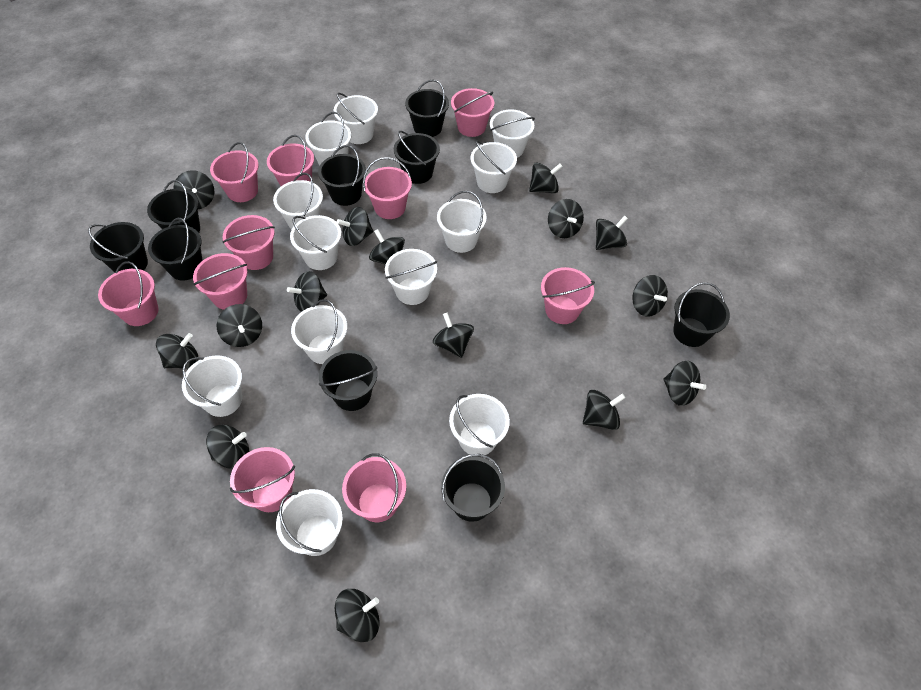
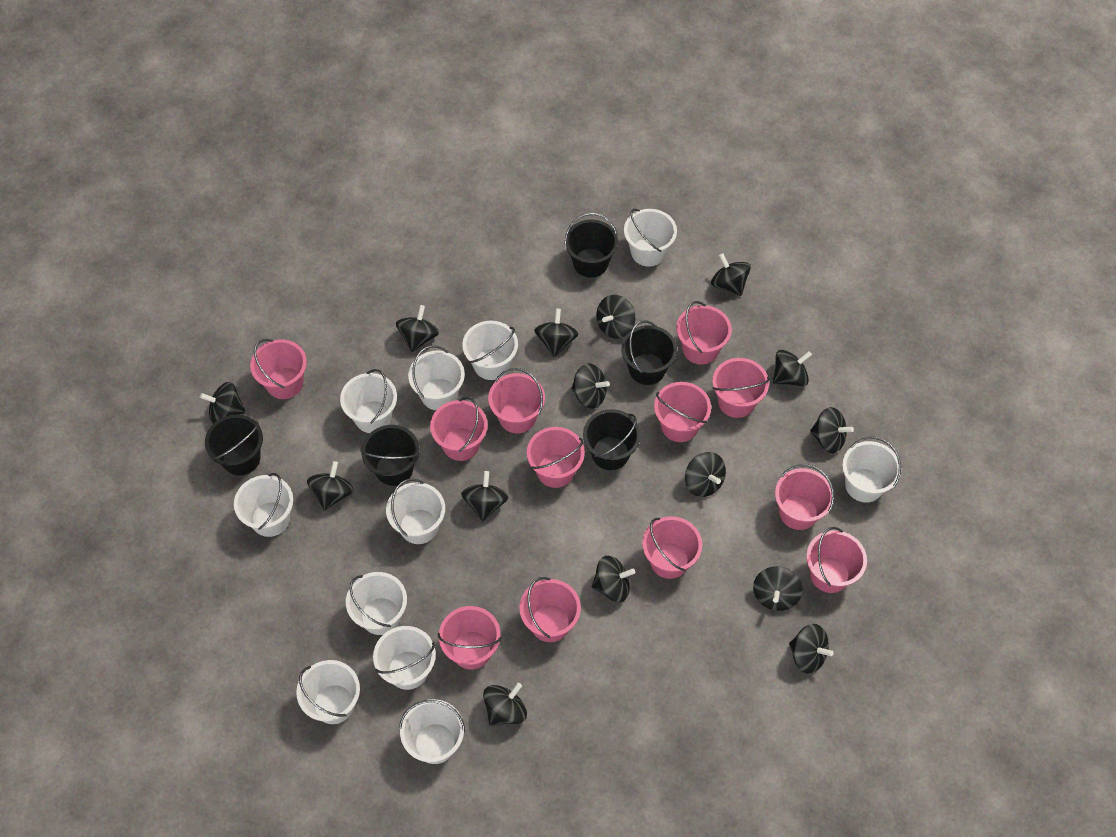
black bucket: [88,222,148,272] [147,180,200,233] [148,218,203,280] [318,145,366,206] [319,350,377,411] [394,131,440,184] [405,80,449,137] [441,454,505,522] [673,282,730,347] = 9 -> [205,414,263,475] [360,425,420,486] [565,213,618,278] [583,409,641,470] [621,321,677,385] = 5
pink bucket: [98,261,158,326] [193,253,248,310] [210,142,259,202] [222,215,275,270] [230,447,295,512] [267,135,314,186] [342,453,406,522] [363,157,412,219] [451,88,494,137] [541,267,595,324] = 10 -> [250,339,307,399] [430,397,488,461] [438,606,502,670] [488,368,545,434] [519,577,581,642] [527,427,585,488] [642,516,702,579] [654,382,711,442] [676,301,732,365] [712,358,770,418] [775,464,834,530] [806,527,867,593] = 12
white bucket: [182,356,242,417] [273,173,323,230] [276,489,343,556] [290,215,341,270] [291,299,347,364] [305,112,351,165] [334,93,378,144] [385,249,437,305] [437,191,487,253] [449,394,510,455] [471,141,517,193] [490,109,535,158] = 12 -> [234,473,293,537] [296,660,360,724] [340,369,397,433] [346,572,407,635] [373,626,436,690] [386,479,445,544] [399,699,465,764] [408,345,465,410] [462,321,518,380] [624,209,677,267] [842,437,901,503] = 11

